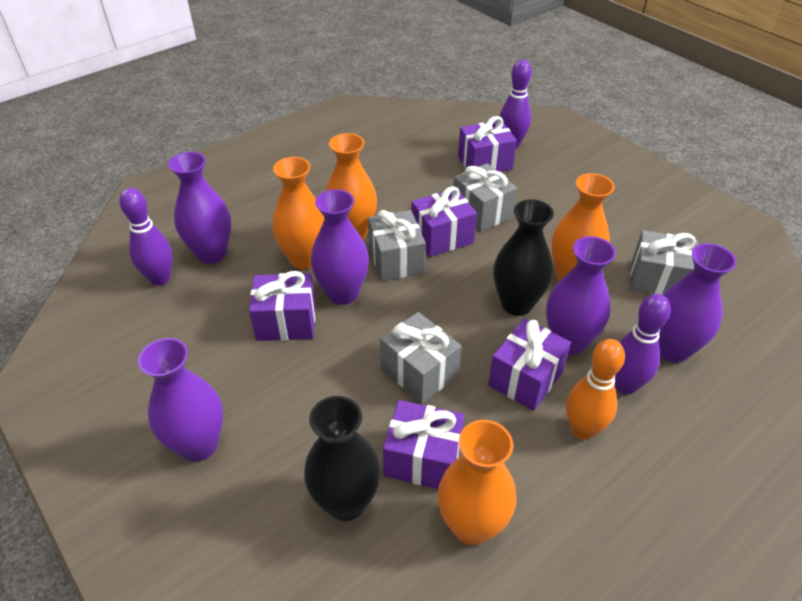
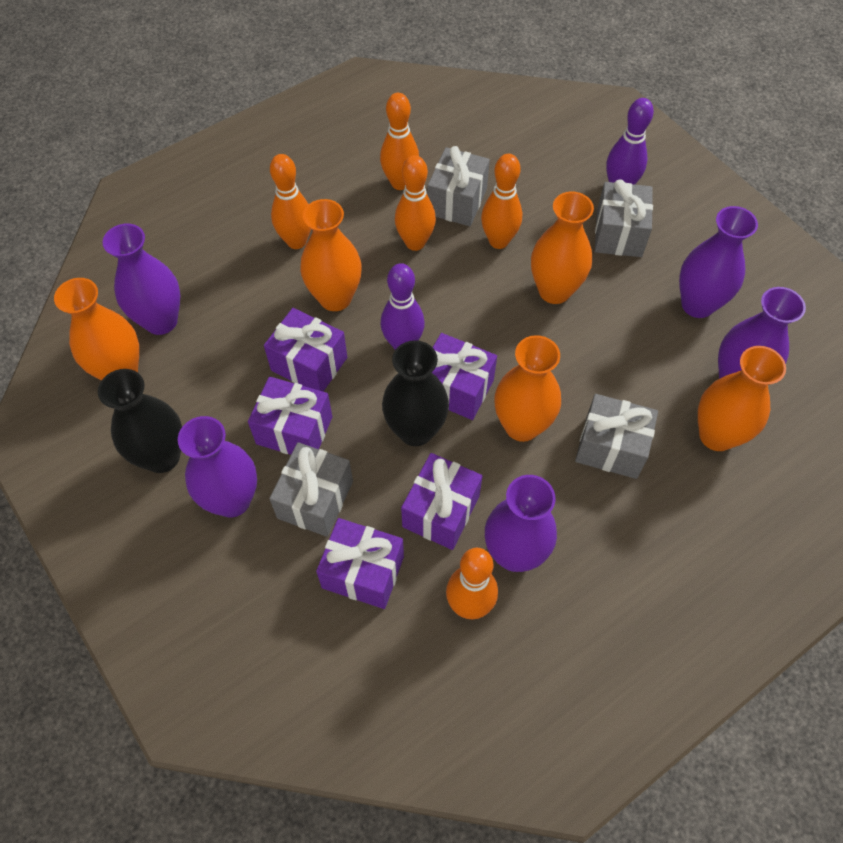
orange bowling pin: [566,339,625,440] = 1 -> [270,154,311,249] [380,93,419,190] [395,155,436,251] [446,548,498,619] [481,154,522,249] = 5
orange vase: [272,157,324,269] [325,133,377,240] [438,420,517,545] [551,173,615,281] = 4 -> [54,278,139,380] [300,199,362,311] [494,335,561,442] [531,192,594,304] [698,346,786,451] = 5
purple bowling pin: [119,188,173,286] [500,60,532,148] [615,294,671,395] = 3 -> [380,263,425,350] [606,98,654,185] = 2

